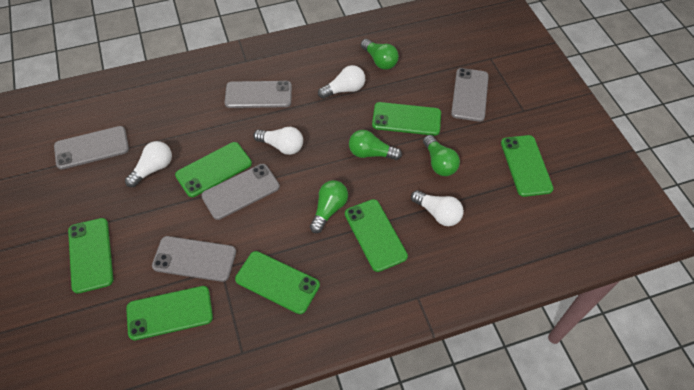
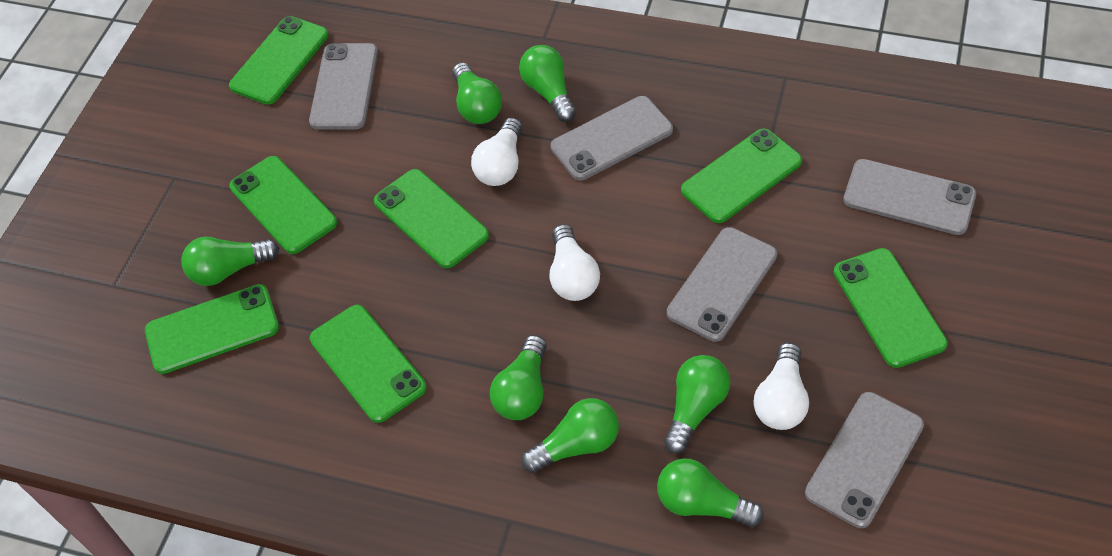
green light bulb: [310,180,348,233] [349,130,402,160] [361,39,399,70] [423,135,460,176] = 4 -> [181,237,279,286] [452,62,502,124] [490,335,547,420] [519,45,576,122] [521,398,619,473] [657,458,764,527] [664,355,731,454] = 7
white light bulb: [125,141,172,187] [253,127,303,155] [318,65,365,99] [411,190,464,226] = 4 -> [471,117,522,186] [549,224,600,301] [754,342,809,430] = 3

